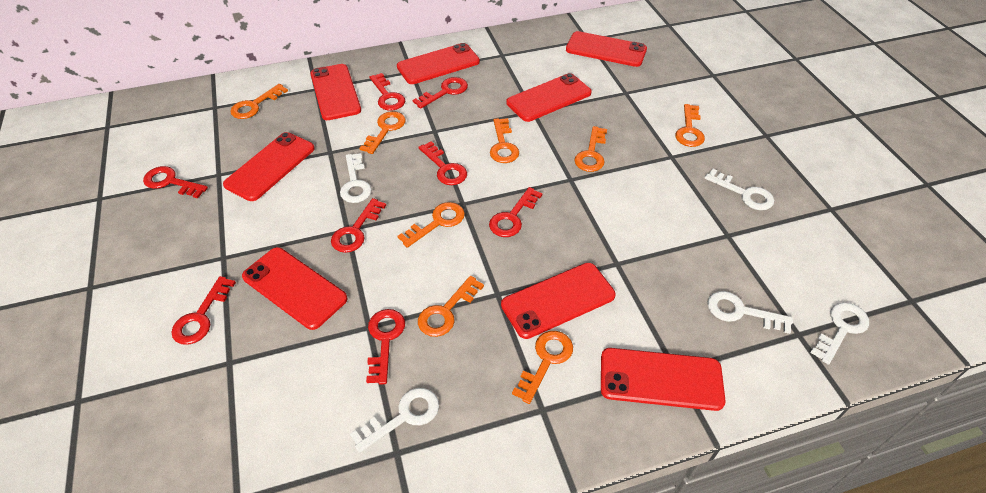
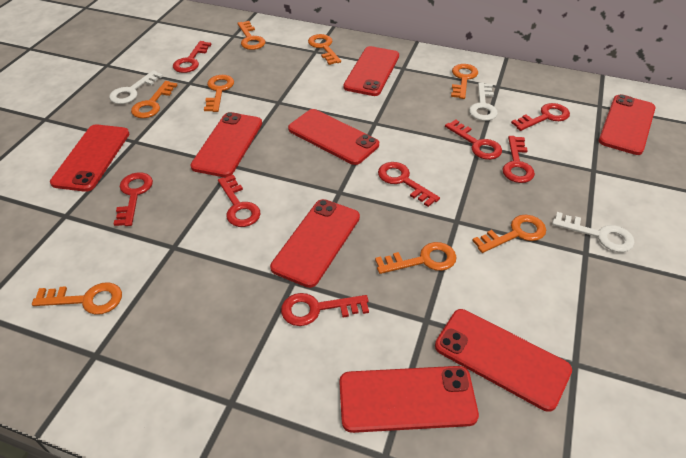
white key: [340,153,372,203] [350,388,439,453] [705,169,774,210] [708,291,793,334] [810,302,869,365] = 5 -> [109,70,163,104] [469,82,498,121] [552,212,635,252] = 3

